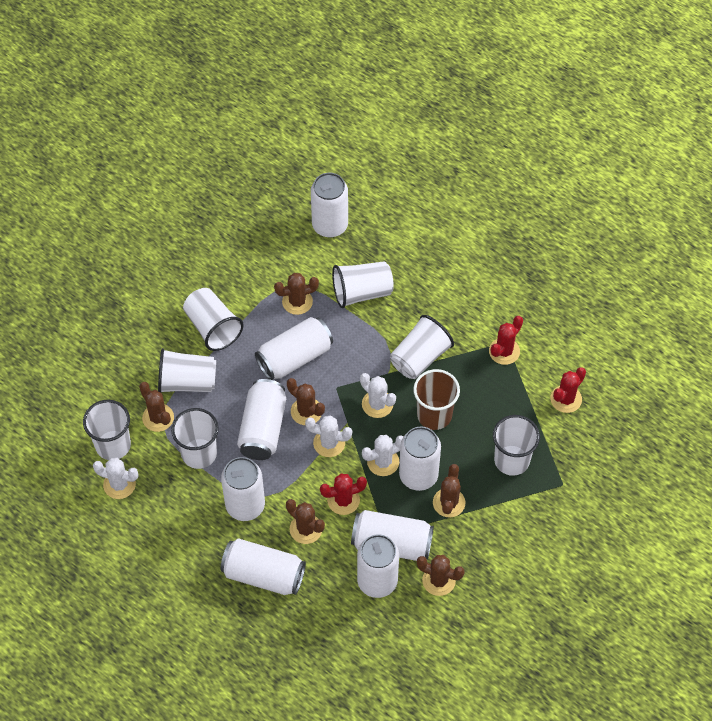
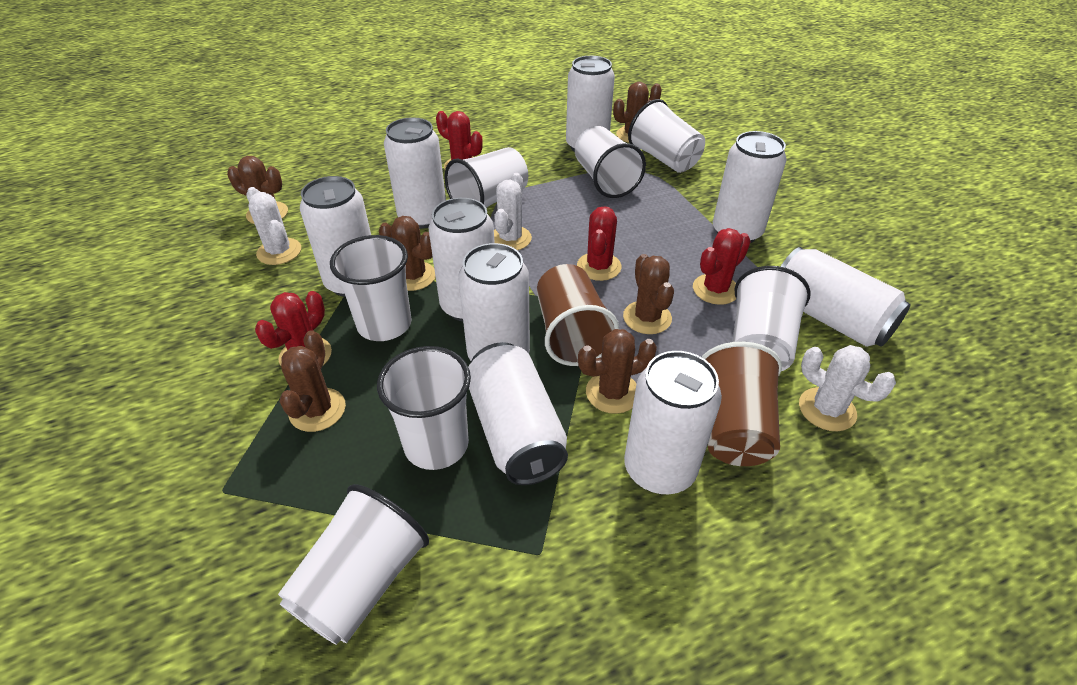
brown cup: [413,369,460,430] = 1 -> [537,264,620,366] [702,341,782,466] = 2
red cactus: [320,474,367,515] [489,316,523,365] [551,367,586,413] = 3 -> [255,291,332,366] [436,111,483,169] [577,207,622,281] [693,228,751,305] = 4
white cactus: [93,458,138,499] [305,415,352,457] [360,373,396,418] [362,435,404,476] = 4 -> [246,187,301,265] [494,173,532,250] [799,345,896,431] = 3
white can: [220,538,306,595] [221,457,265,521] [237,379,286,460] [255,317,333,380] [311,173,348,237] [351,510,434,561] [357,534,399,598] [399,427,441,491] = 8 -> [300,176,371,297] [384,117,446,229] [428,198,495,321] [458,243,530,361] [468,342,568,485] [566,56,615,152] [624,351,722,494] [713,131,787,243] [781,247,911,347] = 9

